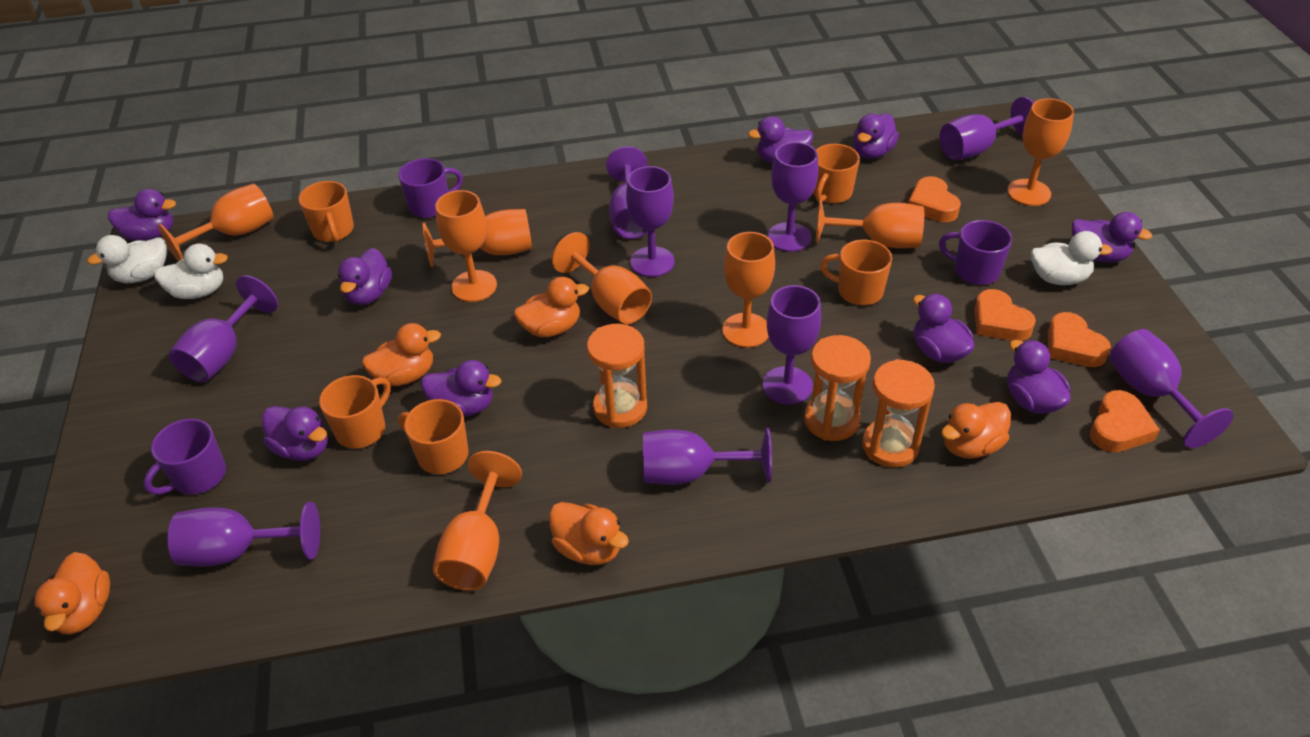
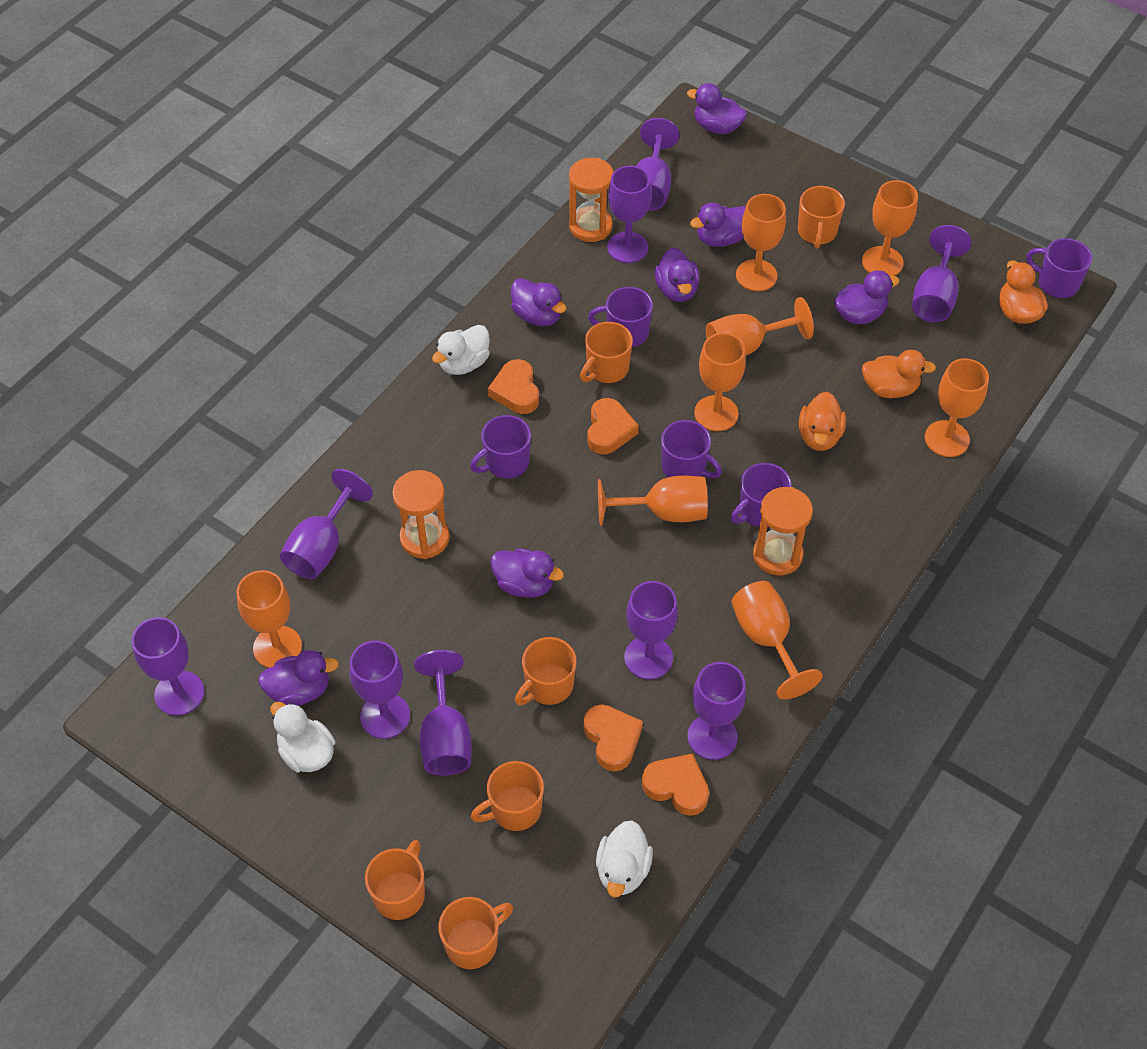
orange duck: [34,552,110,634] [362,323,441,386] [514,277,589,337] [549,502,629,565] [941,402,1011,459] = 5 -> [799,392,846,451] [862,350,936,398] [999,260,1048,324] = 3
orange mug: [298,181,354,242] [319,375,391,449] [398,399,469,474] [813,144,860,203] [820,240,892,305] = 5 -> [365,840,425,920] [438,897,513,969] [471,761,544,831] [515,637,576,705] [580,322,633,383] [798,186,845,248] = 6
purple duck: [108,189,176,241] [262,406,328,461] [338,248,392,305] [421,360,501,417] [748,116,813,163] [853,113,899,159] [913,294,974,363] [1007,340,1071,414] [1072,212,1152,263] = 9 -> [258,650,339,706] [490,548,564,598] [511,278,566,326] [655,247,700,302] [687,83,747,134] [690,203,746,247] [834,270,900,324] = 7
purple mug: [143,419,226,495] [398,158,463,218] [939,220,1012,285] = 3 -> [470,415,531,479] [588,287,653,347] [661,420,722,478] [731,463,792,527] [1026,238,1092,298] = 5

